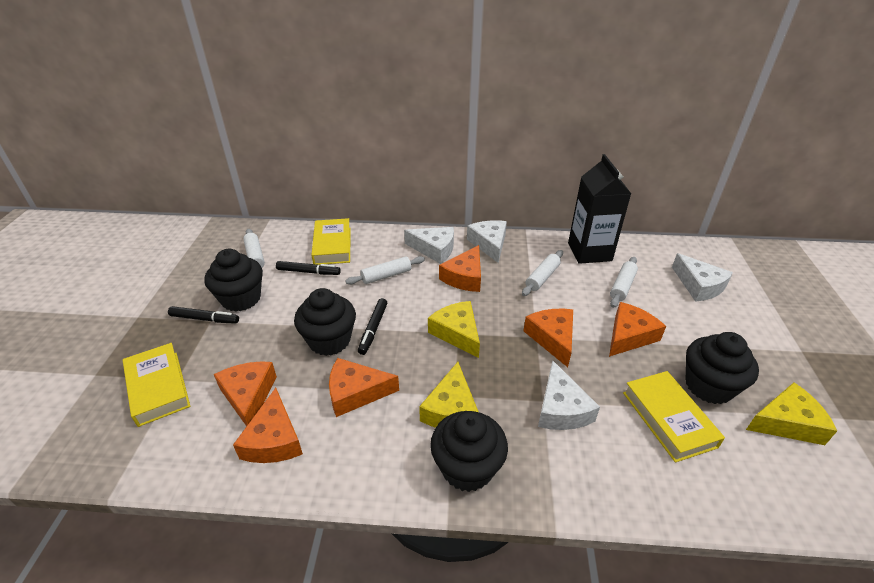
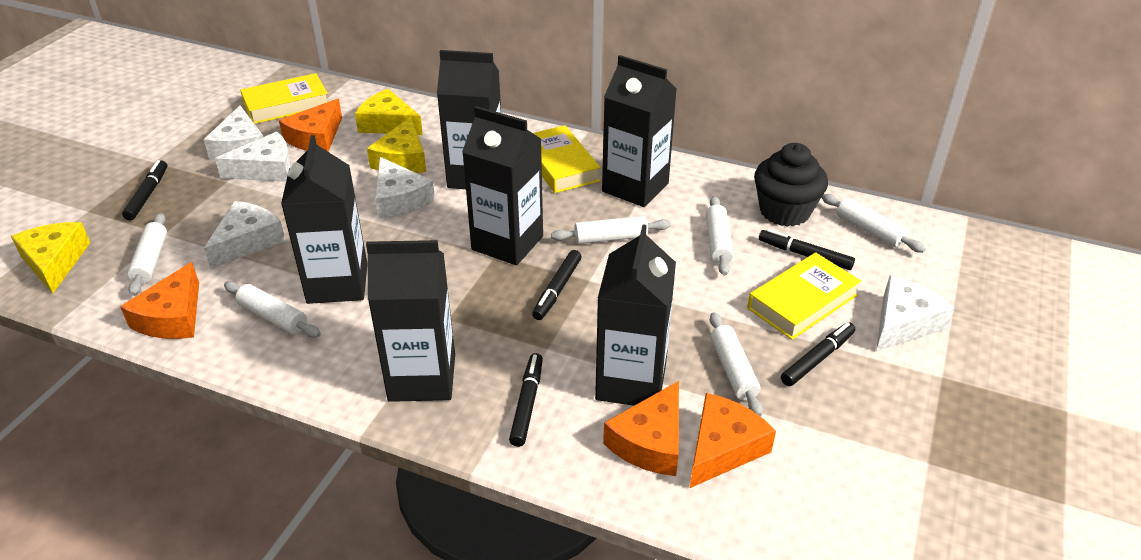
black carton: [568,154,631,264] = 1 -> [281,135,368,304] [366,240,455,402] [437,50,501,189] [462,106,543,265] [595,225,676,406] [602,55,677,207] = 6
black cupcake: [204,249,263,312] [294,288,356,356] [430,411,508,492] [685,332,759,404] = 4 -> [754,143,828,227] = 1
black marker: [168,306,239,324] [276,261,341,275] [358,298,387,355] = 3 -> [122,160,167,220] [509,353,543,447] [532,250,582,320] [759,229,855,270] [781,322,855,386] = 5
orange cheese: [214,362,277,426] [233,388,303,463] [329,358,399,417] [439,245,481,292] [524,309,573,367] [609,302,666,357] = 6 -> [120,262,199,339] [279,99,342,152] [603,381,679,476] [690,393,776,488] = 4
white cheese: [404,227,454,264] [467,220,507,263] [538,360,600,430] [672,253,733,302] = 4 -> [204,105,263,160] [204,201,286,269] [215,132,292,182] [375,157,435,219] [876,276,954,351] = 5
white rolling pin: [243,229,265,272] [346,256,425,285] [522,250,563,296] [610,257,638,308] = 4 -> [127,213,167,296] [224,281,321,338] [551,216,671,244] [706,196,734,276] [710,312,763,416] [821,194,926,253] = 6

